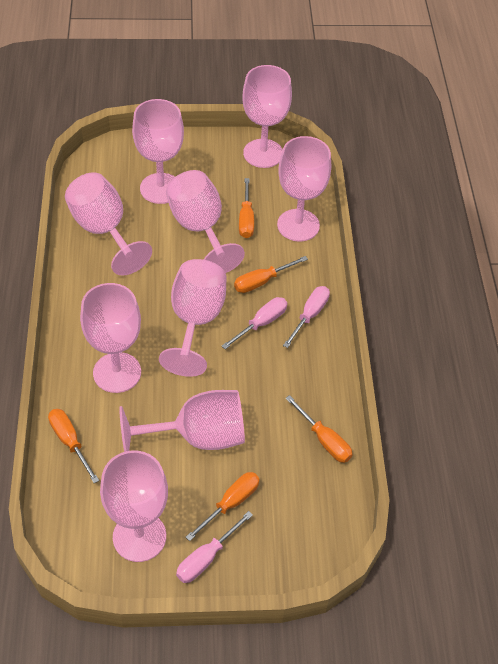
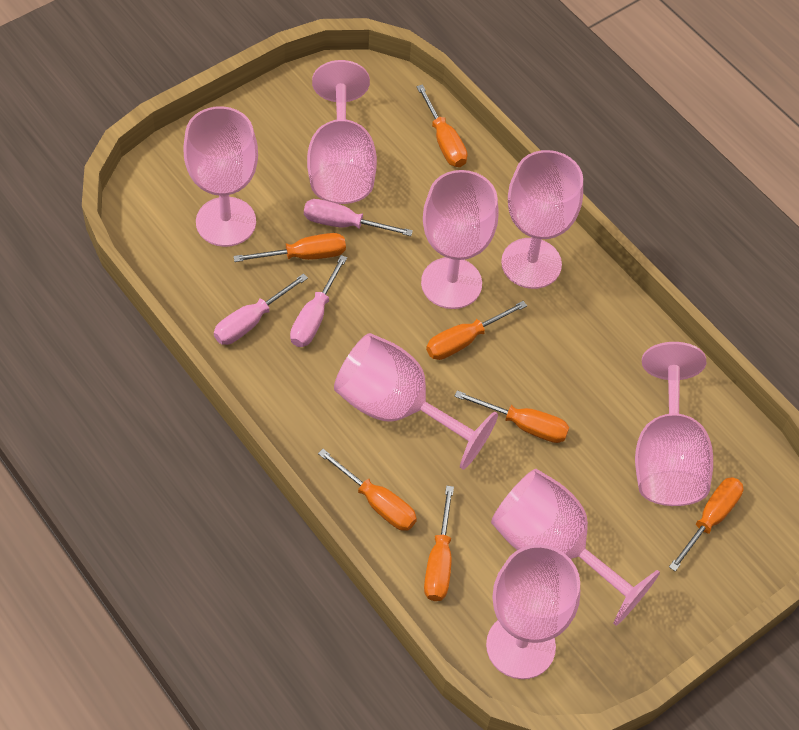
orange screwdriver: [48,409,99,483] [186,472,260,541] [234,256,308,293] [239,178,254,238] [286,395,352,463] = 5 -> [233,233,346,262] [318,449,417,531] [417,85,467,167] [424,486,454,601] [426,301,527,360] [454,390,569,443] [669,477,743,571] = 7
pink goblet: [65,173,152,276] [80,283,141,393] [100,451,168,562] [119,390,245,452] [132,99,184,204] [159,259,226,377] [166,170,245,273] [242,65,292,168] [277,136,331,242] = 9 -> [183,106,258,247] [307,60,377,204] [334,333,498,470] [421,170,499,309] [486,544,580,679] [491,469,660,626] [501,150,583,289] [635,342,713,506] = 8

